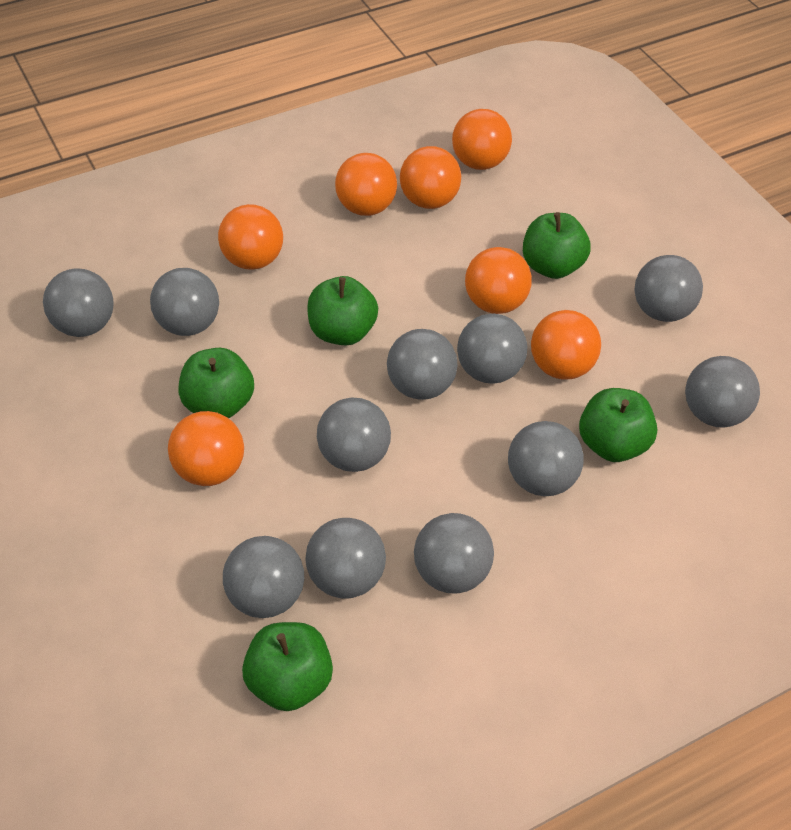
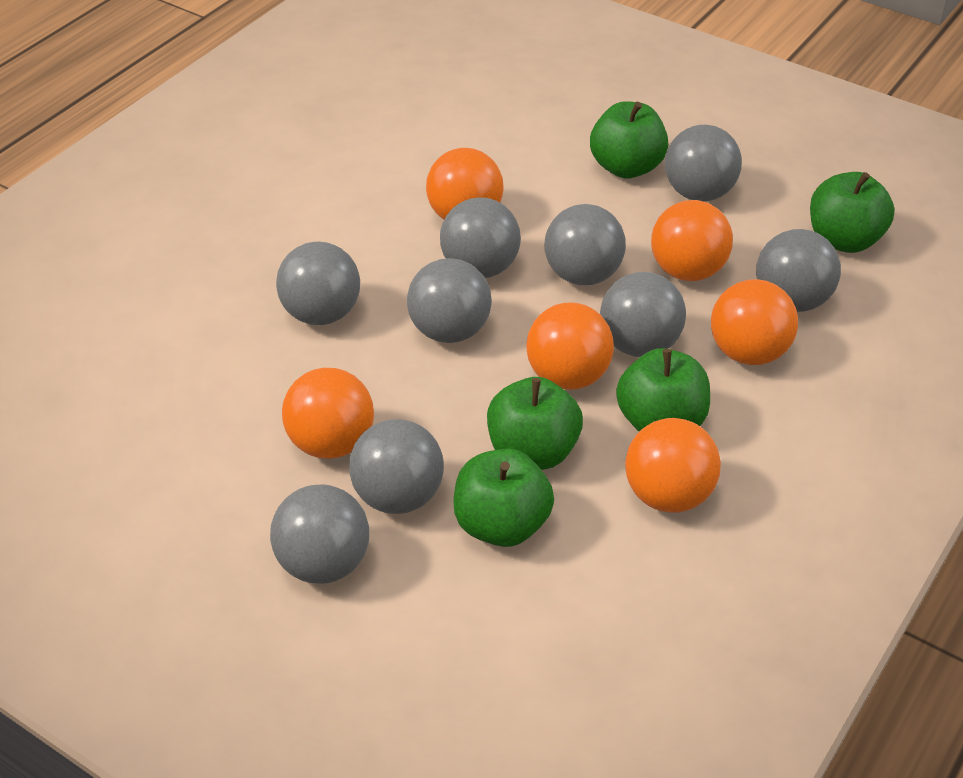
grey ball: [43,268,114,337] [150,268,219,336] [223,536,304,618] [305,518,386,599] [317,397,391,472] [387,329,458,400] [414,513,494,593] [457,314,527,384] [508,421,584,496] [634,255,703,322] [685,356,760,428] = 11 -> [270,484,369,584] [276,242,360,325] [349,419,444,514] [407,258,492,343] [440,197,521,278] [545,204,626,285] [600,272,686,357] [665,125,742,202] [756,229,841,312] = 9
orange ball: [168,411,244,486] [218,204,283,270] [335,153,397,216] [400,146,461,209] [452,109,512,170] [465,247,532,314] [531,310,601,380] = 7 -> [282,368,374,459] [426,148,504,220] [526,302,614,390] [625,418,721,513] [651,200,733,281] [711,279,798,365] = 6

